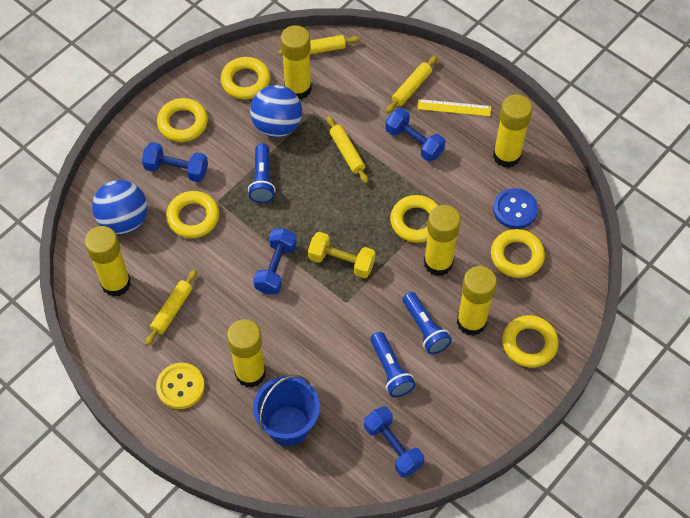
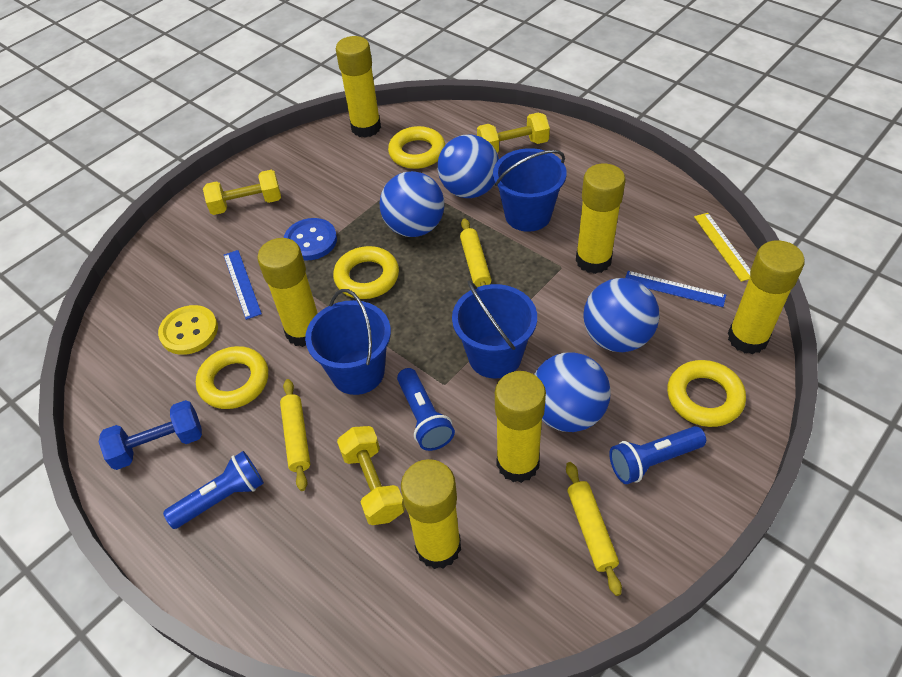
blue ball: [92,180,147,234] [250,85,302,137] = 2 -> [380,171,444,237] [437,134,499,198] [534,352,611,432] [583,278,660,352] = 4
blue bucket: [253,375,320,446] = 1 -> [305,289,391,395] [452,280,537,378] [493,148,567,232] = 3
blue dumbbell: [142,142,208,182] [253,228,297,294] [364,406,424,478] [385,108,445,162] = 4 -> [99,400,202,470] = 1
blue ruler: none = 0 -> [224,250,262,320] [625,271,726,307] = 2
yellow dumbbell: [308,232,376,278] = 1 -> [203,170,281,215] [337,426,405,525] [477,113,550,153] = 3
yellow ring: [157,98,208,142] [166,191,219,238] [220,57,270,99] [390,195,439,243] [491,229,545,278] [502,315,559,368] = 6 -> [196,346,268,409] [333,246,399,299] [388,126,446,169] [667,360,746,427] = 4
yellow rolling pin: [145,269,197,346] [278,35,360,56] [327,116,368,183] [386,56,438,113] = 4 -> [280,379,310,491] [460,218,491,287] [566,462,622,596] = 3

